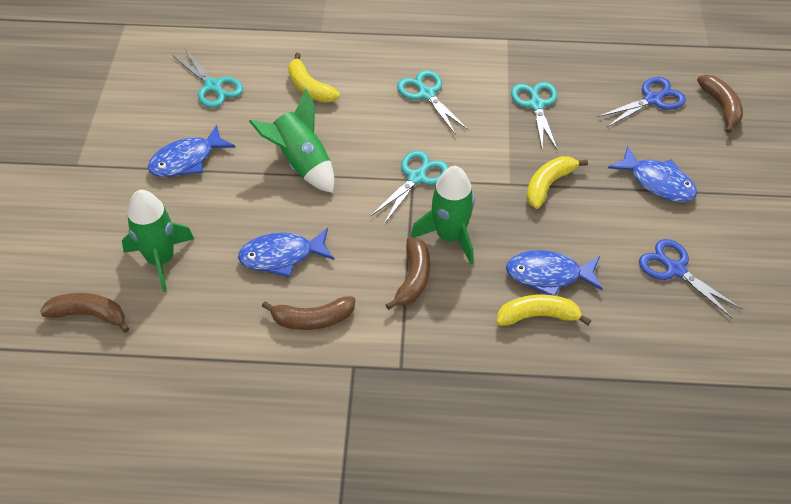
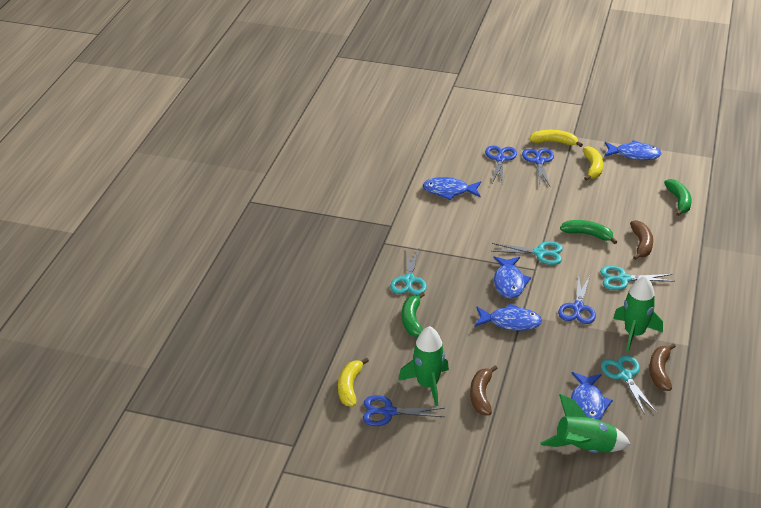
blue fish: [148,125,235,177] [238,228,334,277] [506,250,603,296] [608,146,697,202] = 4 -> [423,177,481,200] [475,304,542,331] [493,256,531,299] [571,372,613,420] [604,140,662,160] = 5
blue scissors: [598,77,686,127] [639,239,743,319] = 2 -> [363,395,445,426] [485,146,517,185] [522,148,554,186] [558,274,596,324] = 4
brown banana: [40,293,129,333] [262,296,355,330] [386,237,430,310] [697,75,743,133] = 4 -> [470,365,498,415] [630,220,653,260] [649,343,676,391] = 3
green banana: none = 0 -> [402,292,425,337] [560,220,617,244] [664,179,692,216] = 3

